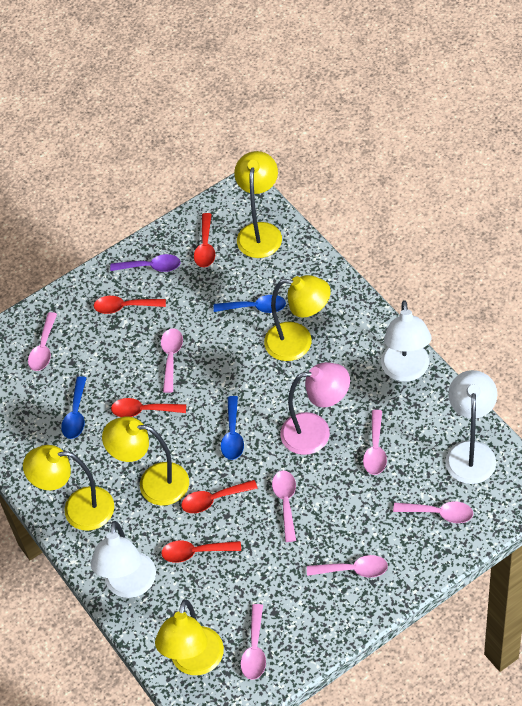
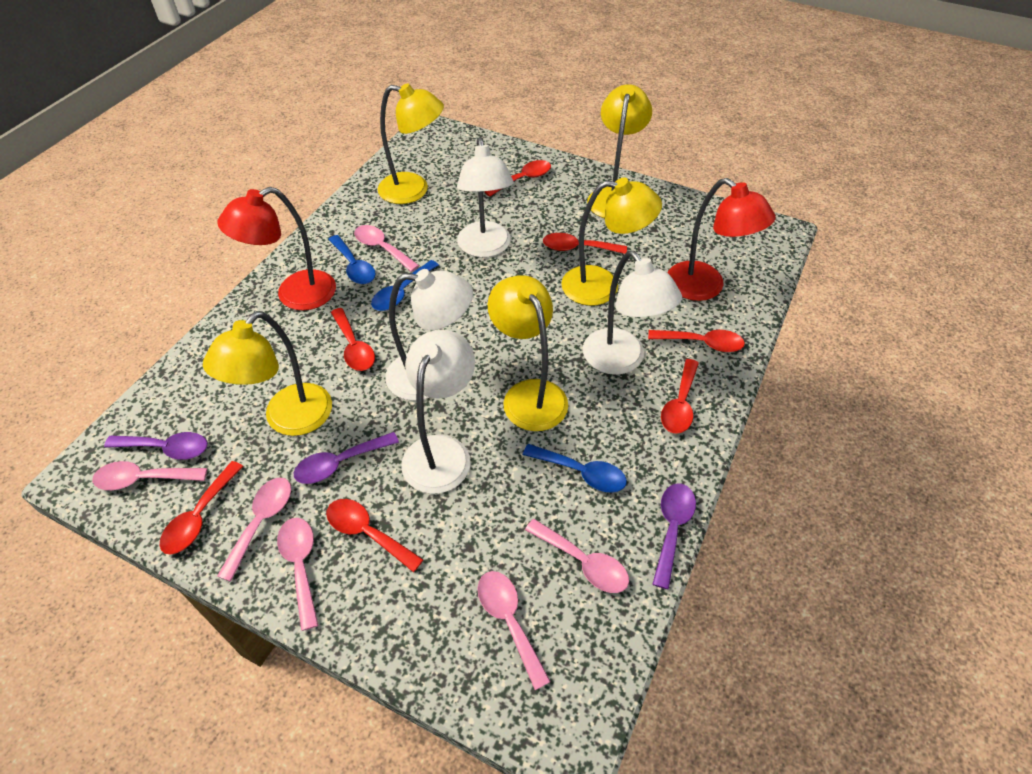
pink lamp: [280,362,350,455] = 1 -> none = 0
pink spoon: [28,312,57,371] [161,328,183,393] [241,604,266,680] [272,470,296,542] [307,555,388,578] [363,410,387,475] [393,502,473,523] = 7 -> [92,461,207,490] [217,477,291,582] [277,518,319,631] [354,225,419,272] [477,571,551,690] [525,519,629,593] = 6
purple spoon: [110,254,181,272] = 1 -> [104,432,208,460] [293,432,399,484] [652,483,696,589] = 3
red lamp: none = 0 -> [217,187,336,310] [668,178,776,301] = 2
red spoon: [94,296,166,314] [111,398,186,417] [161,540,241,563] [181,480,258,513] [194,213,215,267] = 5 -> [160,461,243,555] [326,499,424,572] [331,308,375,371] [484,160,551,197] [543,233,627,254] [648,330,745,352] [661,359,699,434] = 7
white lamp: [91,521,156,598] [381,300,431,382] [445,370,497,484] = 3 -> [385,269,473,401] [402,330,475,494] [457,137,514,257] [583,251,682,375] = 4

